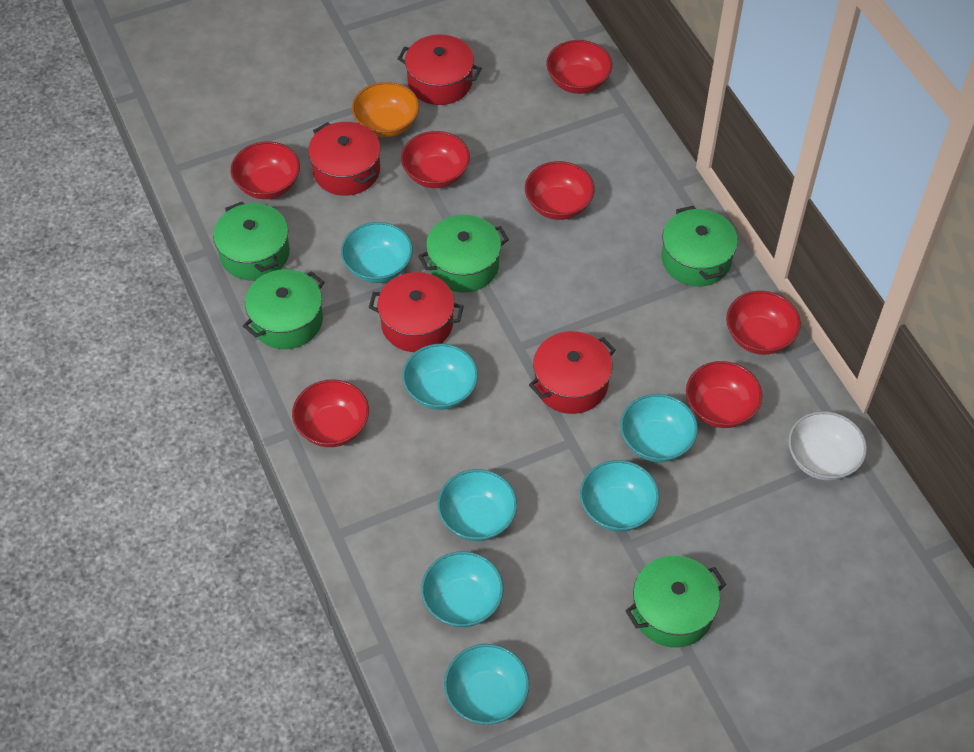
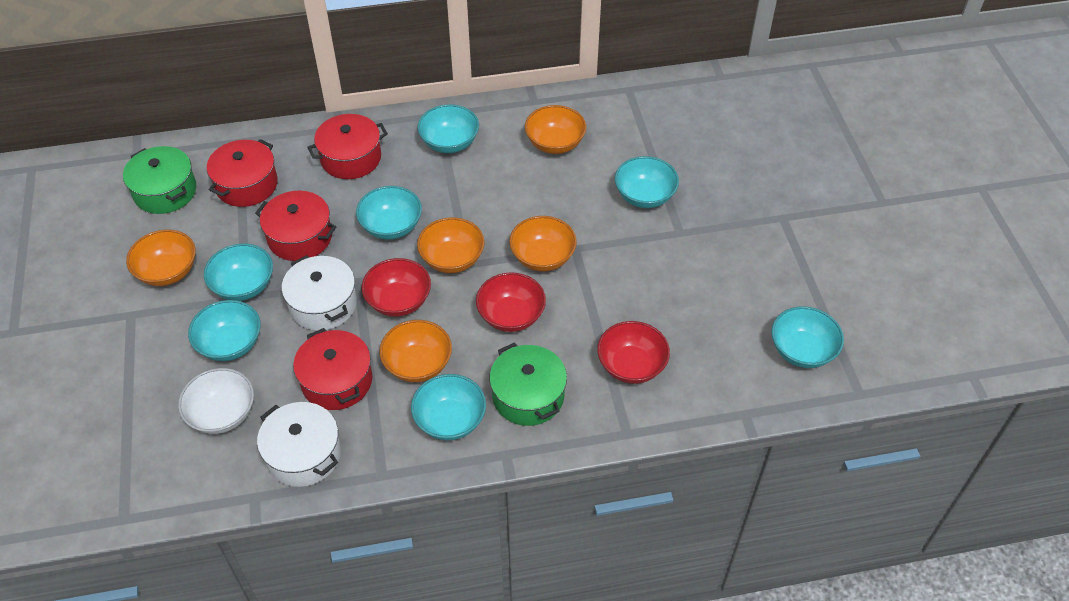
green pot: [213,202,290,280] [243,269,324,349] [418,215,509,293] [625,556,726,648] [662,206,738,286] = 5 -> [123,146,196,214] [489,342,567,426] = 2
orange bowl: [352,82,419,137] = 1 -> [126,230,196,286] [379,320,452,382] [417,217,485,273] [509,216,577,272] [525,105,586,154] = 5
red bowl: [231,141,300,199] [292,379,369,447] [401,131,470,188] [525,161,595,220] [546,40,612,94] [686,361,762,428] [726,291,801,355] = 7 -> [362,258,431,317] [476,272,546,332] [597,321,670,384] = 3
white pot: none = 0 -> [257,402,341,487] [282,255,357,331] = 2

